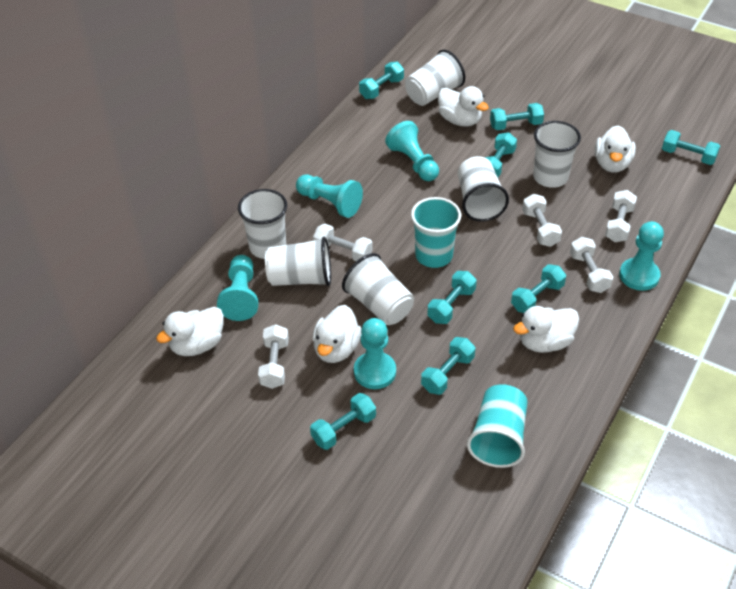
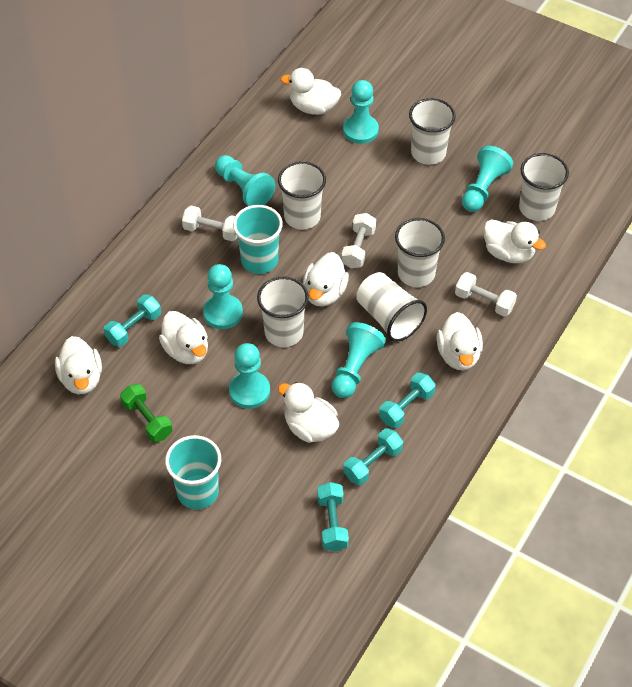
green dumbbell: none = 0 -> [120,384,172,442] = 1
turquoise dumbbell: [310,393,376,450] [359,62,404,99] [421,337,475,395] [427,271,477,324] [484,132,517,177] [490,103,544,130] [511,264,566,313] [662,130,720,165] = 8 -> [104,295,161,347] [317,482,349,551] [343,428,403,485] [379,373,436,428] = 4
turquoise pawn: [217,255,258,321] [296,175,363,218] [354,318,396,389] [385,121,439,181] [619,221,664,291] = 5 -> [203,264,243,329] [215,155,275,206] [229,343,270,409] [332,322,386,398] [343,80,379,144] [462,146,513,212] = 6
white duck: [156,307,224,356] [312,305,362,363] [438,86,489,127] [513,306,579,353] [595,125,636,173] = 5 -> [55,336,102,394] [159,311,208,364] [278,382,339,443] [280,68,341,115] [303,252,349,307] [437,312,483,371] [484,219,546,263] = 7
white dumbbell: [258,324,289,389] [313,224,373,261] [522,194,562,247] [570,237,613,293] [605,190,637,242] = 5 -> [182,206,238,241] [341,213,376,269] [455,272,517,317] = 3

